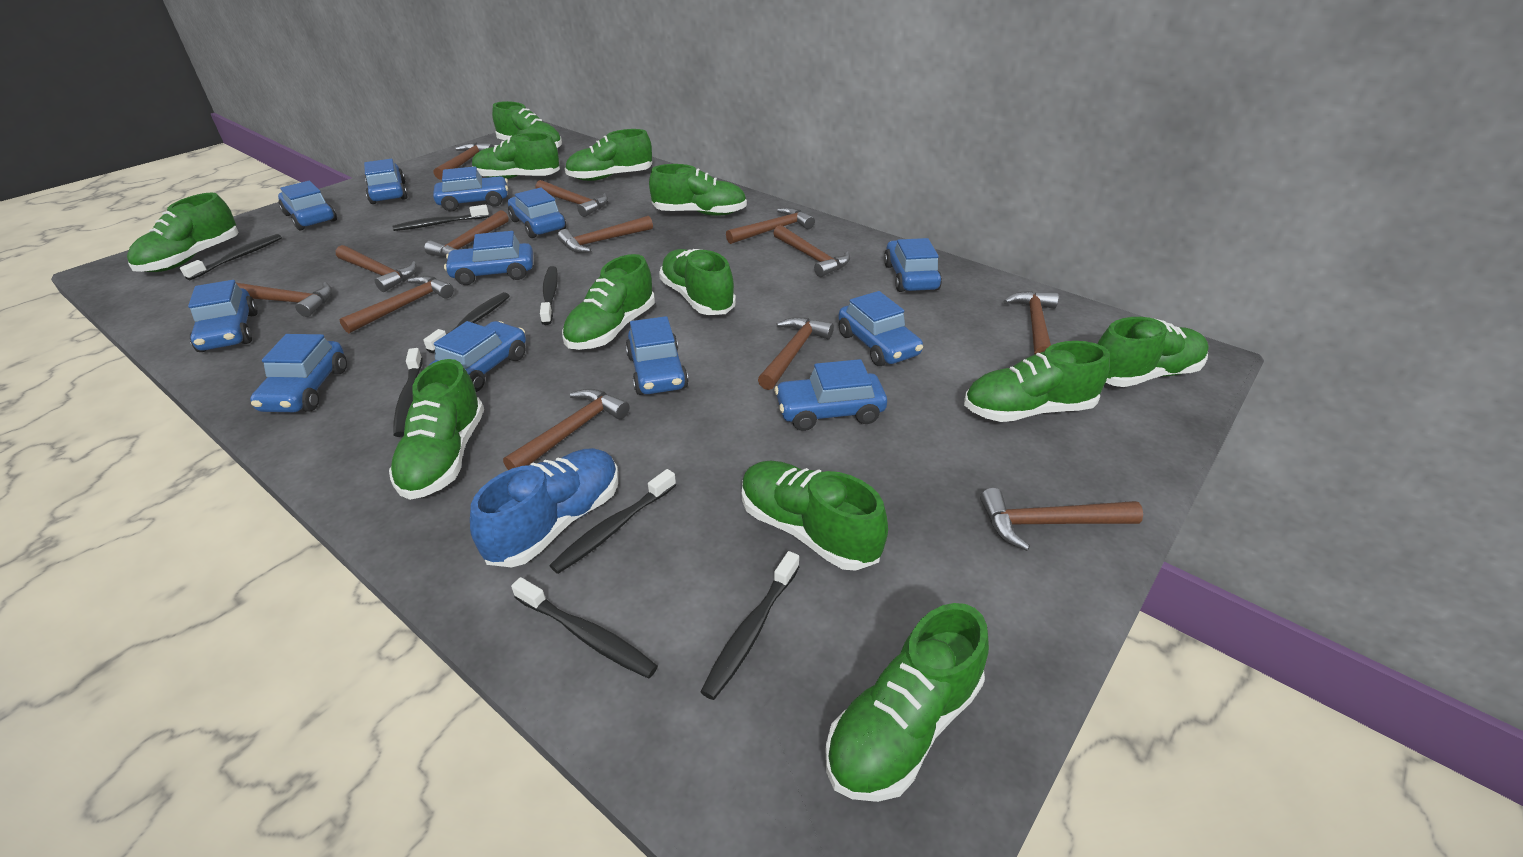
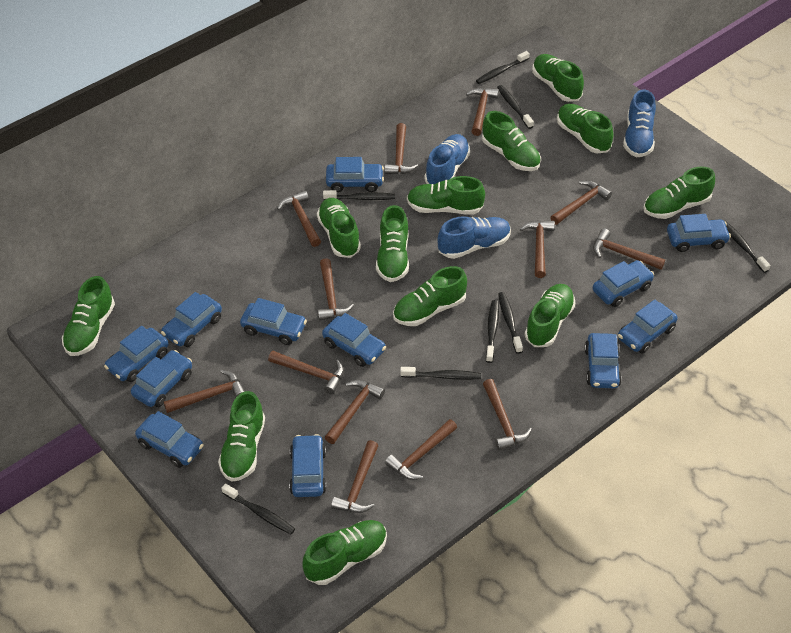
blue shoe: [470,448,618,567] = 1 -> [424,134,470,184] [437,216,511,259] [623,89,656,157] = 3

